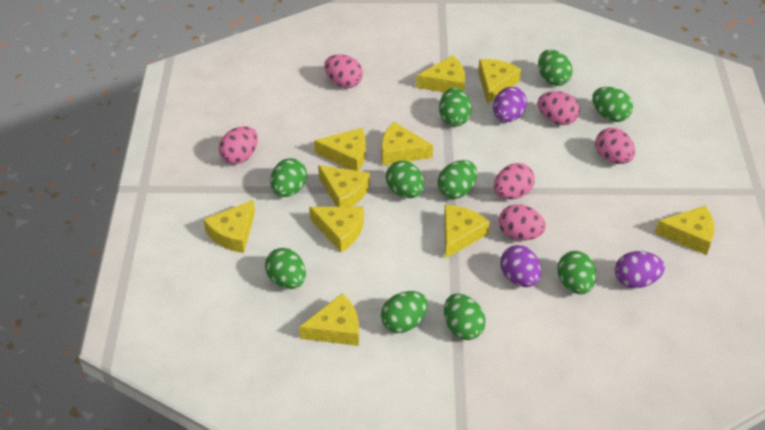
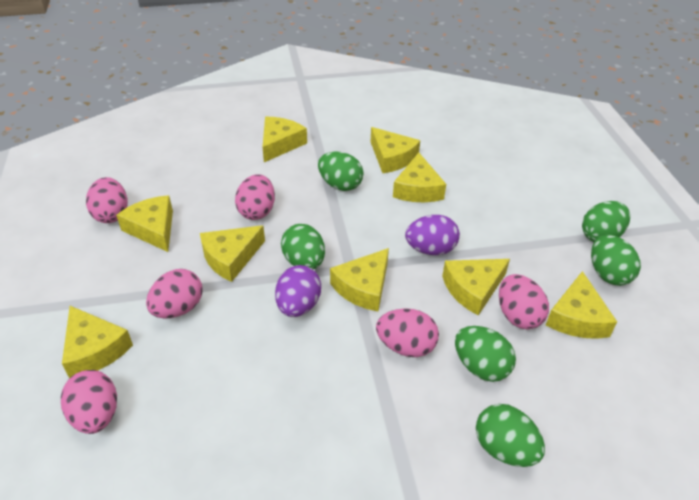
green egg: [265,248,306,289] [270,158,307,197] [381,291,428,333] [386,161,424,198] [438,160,477,199] [439,87,472,126] [444,293,486,340] [538,50,573,86] [557,251,596,294] [592,87,633,122] = 10 -> [281,224,325,269] [318,151,364,191] [455,326,516,382] [476,404,545,467] [582,201,630,242] [591,235,641,286] = 6
purple egg: [493,87,527,122] [500,245,541,287] [615,251,665,288] = 3 -> [275,265,321,317] [405,215,460,255] = 2
yellow cheese: [203,200,255,253] [299,293,359,346] [309,207,364,252] [314,128,366,171] [318,165,370,207] [382,122,433,166] [416,55,465,93] [444,205,490,259] [478,59,521,104] [655,206,714,255] = 10 -> [62,306,133,379] [116,195,173,252] [200,225,265,282] [262,117,307,162] [330,248,389,311] [371,127,420,173] [393,153,446,202] [442,259,510,316] [546,271,617,339] = 9

